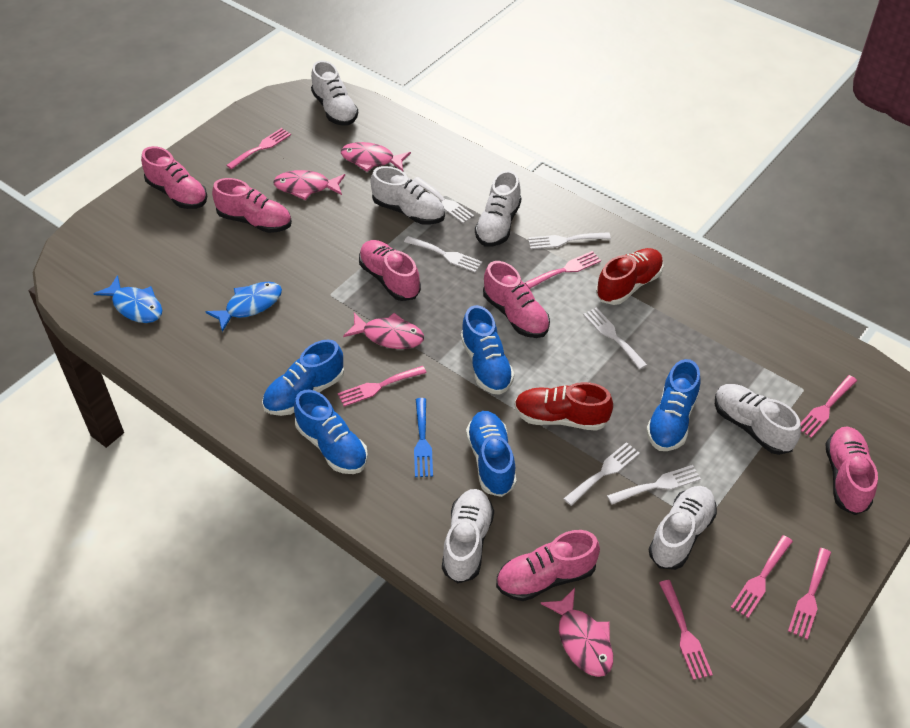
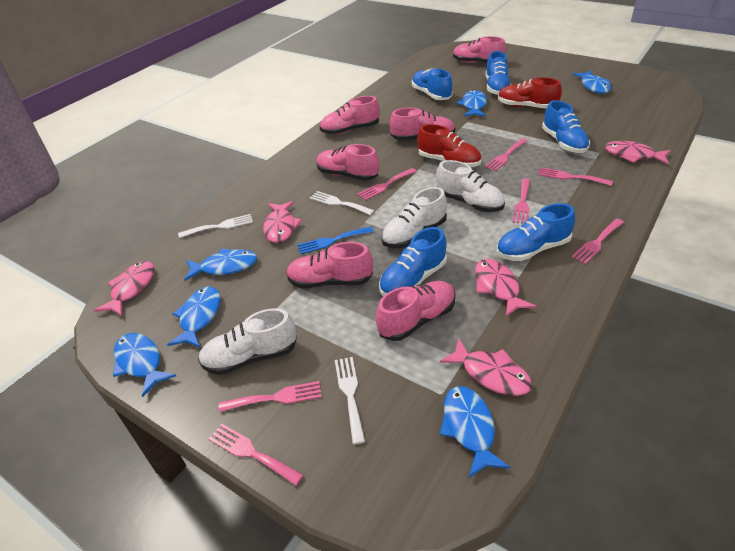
blue fish: [94,275,162,323] [206,282,282,332] = 2 -> [113,333,176,397] [167,286,220,348] [184,248,257,281] [440,386,511,478] [457,90,487,116] [572,71,611,94] = 6
pink fish: [273,170,345,200] [341,142,411,172] [343,313,424,349] [540,588,613,677] = 4 -> [94,261,154,316] [263,201,302,243] [439,338,532,396] [475,259,536,317] [605,141,671,165] = 5
white fork: [404,236,482,273] [413,177,474,223] [528,232,611,249] [564,442,640,506] [583,307,647,369] [607,465,701,504] = 6 -> [178,214,253,238] [310,191,374,215] [335,357,365,444] = 3
white shoe: [311,60,358,126] [370,166,445,225] [442,489,494,583] [475,170,521,247] [649,486,717,570] [715,384,801,455] = 6 -> [198,308,297,375] [381,187,447,248] [436,160,505,212] = 3

